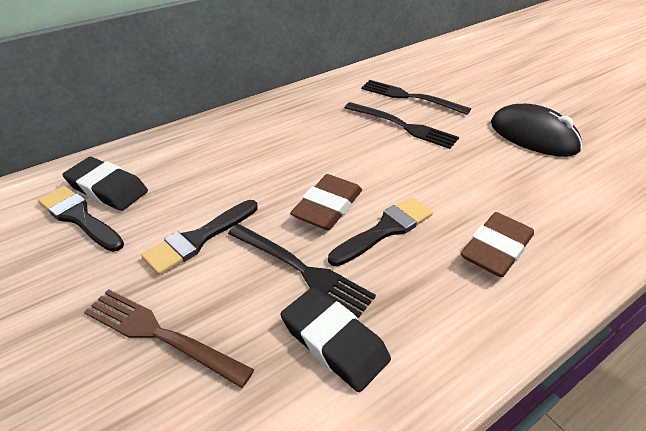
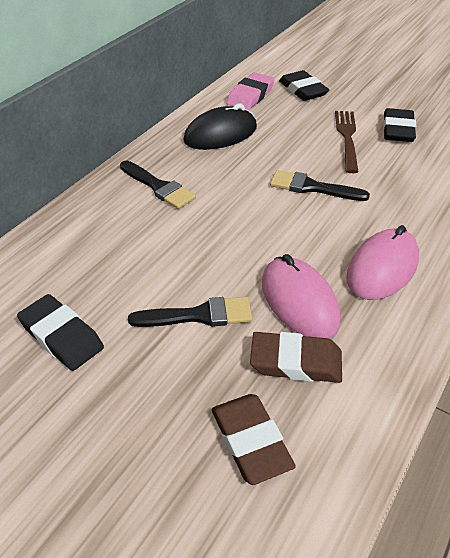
black eraser: [62,157,148,211] [281,287,391,392] = 2 -> [17,294,104,371] [279,70,329,101] [383,108,416,142] = 3
black fork: [228,224,376,318] [344,102,459,149] [361,80,471,115] = 3 -> none = 0
pink eraser: none = 0 -> [227,72,275,110] = 1
pink mouse: none = 0 -> [262,254,340,338] [346,225,419,300] = 2

